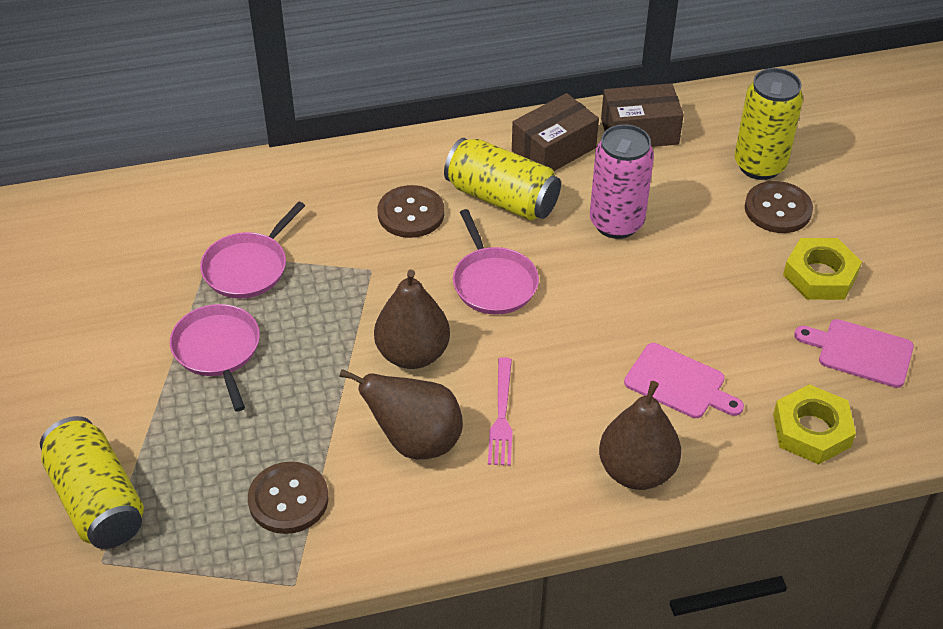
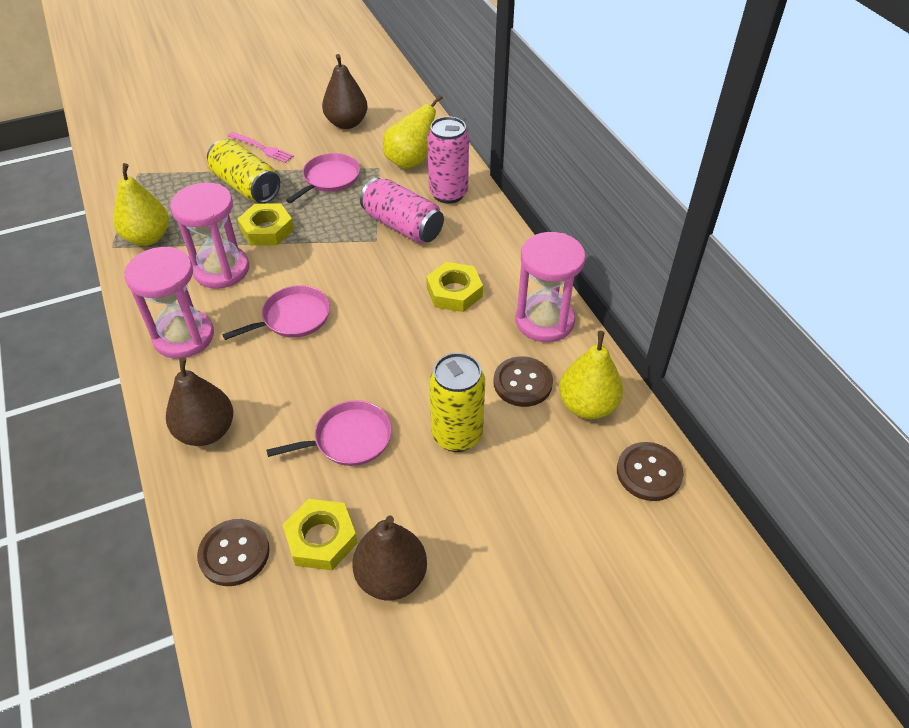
brown box: [512,93,599,171] [601,83,684,147] = 2 -> none = 0
pink can: [590,124,654,239] = 1 -> [360,178,444,243] [427,116,469,204] = 2
pink cutting board: [624,343,744,418] [794,319,914,388] = 2 -> none = 0
pink hourglass: none = 0 -> [124,246,214,359] [170,182,249,289] [516,232,586,342] = 3
yellow can: [40,416,144,549] [444,138,561,220] [735,68,803,180] = 3 -> [207,139,280,203] [429,353,485,452] = 2
yellow nut: [773,384,856,464] [783,238,862,300] = 2 -> [238,203,294,246] [283,499,357,570] [426,262,483,312] = 3
yellow pear: none = 0 -> [113,163,169,246] [383,95,443,169] [559,331,623,419] = 3

